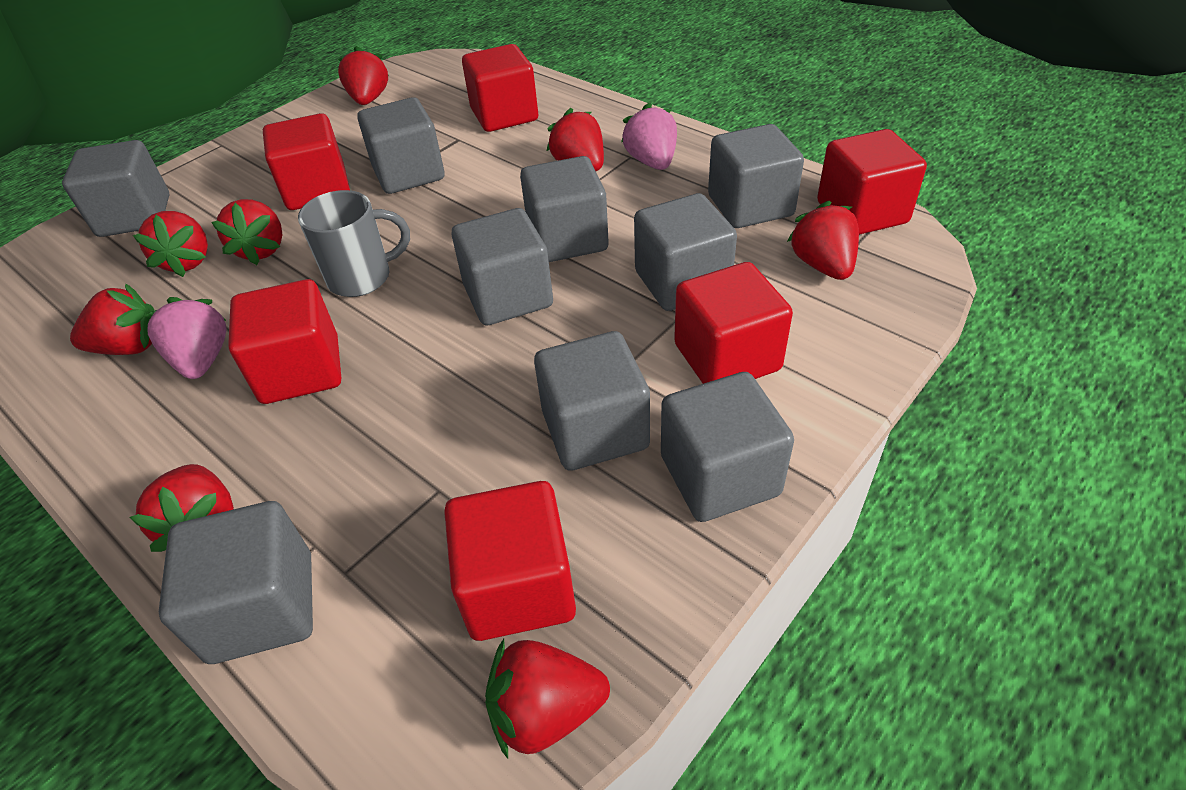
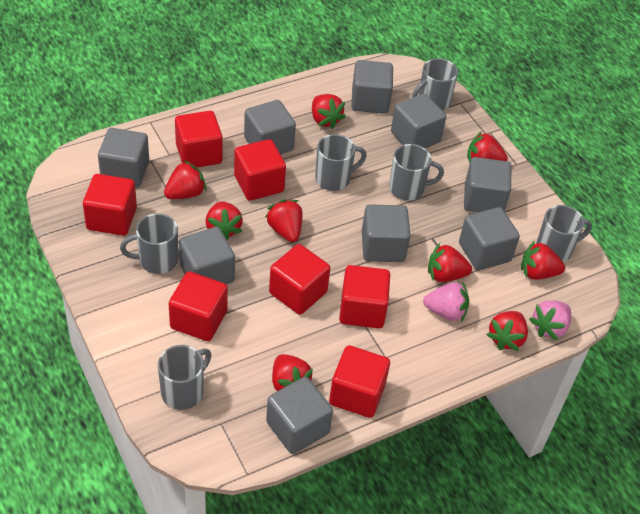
grey mug: [298,190,410,297] = 1 -> [120,213,178,274] [158,345,211,410] [315,134,367,191] [389,144,444,201] [412,58,458,111] [536,205,592,262] = 6
red cube: [228,279,341,404] [263,113,350,210] [444,481,576,641] [462,44,538,132] [674,262,793,384] [817,129,927,235] = 6 -> [83,174,137,236] [169,271,228,341] [175,111,223,168] [234,139,286,201] [269,244,330,315] [329,345,390,418] [339,265,390,328] = 7
red strawberry: [70,284,154,355] [130,464,234,552] [133,211,208,277] [211,199,282,265] [338,46,389,105] [485,639,610,759] [547,108,604,171] [787,201,859,280] = 8 -> [164,160,206,199] [205,201,243,240] [265,199,303,242] [272,354,313,391] [312,94,345,129] [428,243,472,282] [467,131,508,163] [486,311,528,351] [521,241,565,280] = 9

